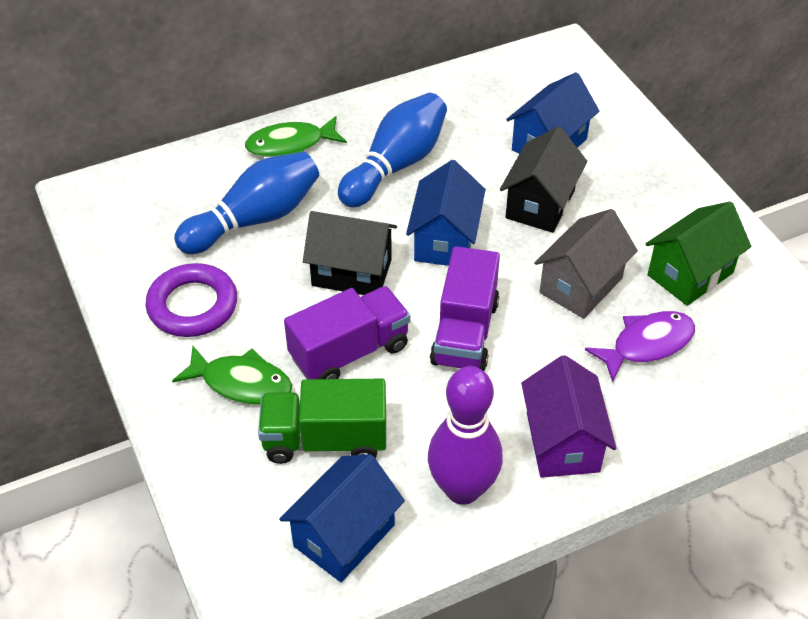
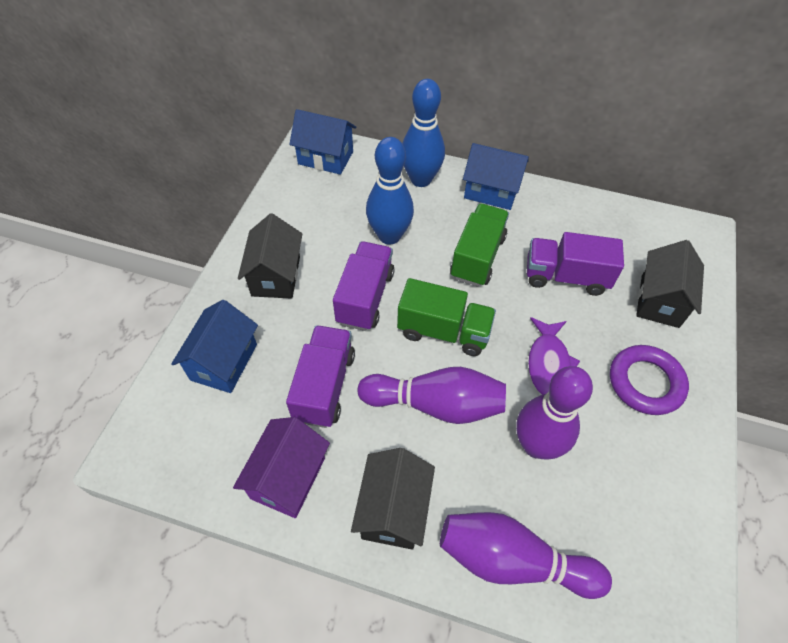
black house: [303,211,397,295] [500,127,587,233] = 2 -> [238,213,302,299] [351,448,435,550] [636,240,704,328] = 3
green fish: [172,346,292,405] [245,116,347,157] = 2 -> none = 0
green house: [646,201,751,306] = 1 -> none = 0
green truck: [258,379,386,464] = 1 -> [397,278,496,356] [450,204,509,287] = 2
grey house: [534,209,638,319] = 1 -> none = 0
purple bowling pin: [428,366,503,505] = 1 -> [358,367,506,424] [440,512,612,599] [516,366,593,459] = 3
purple truck: [284,286,410,379] [430,246,500,371] = 2 -> [286,325,355,428] [333,242,394,331] [527,232,624,296] = 3

